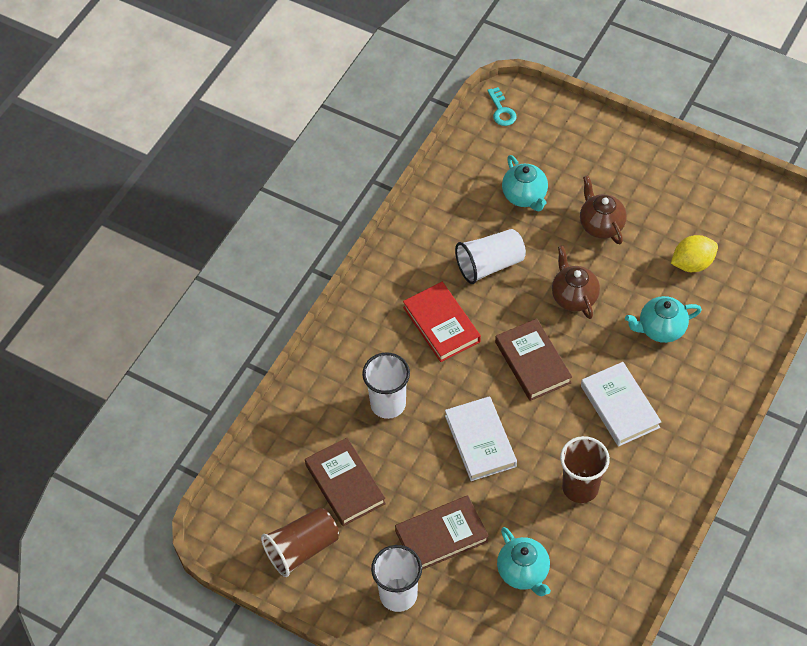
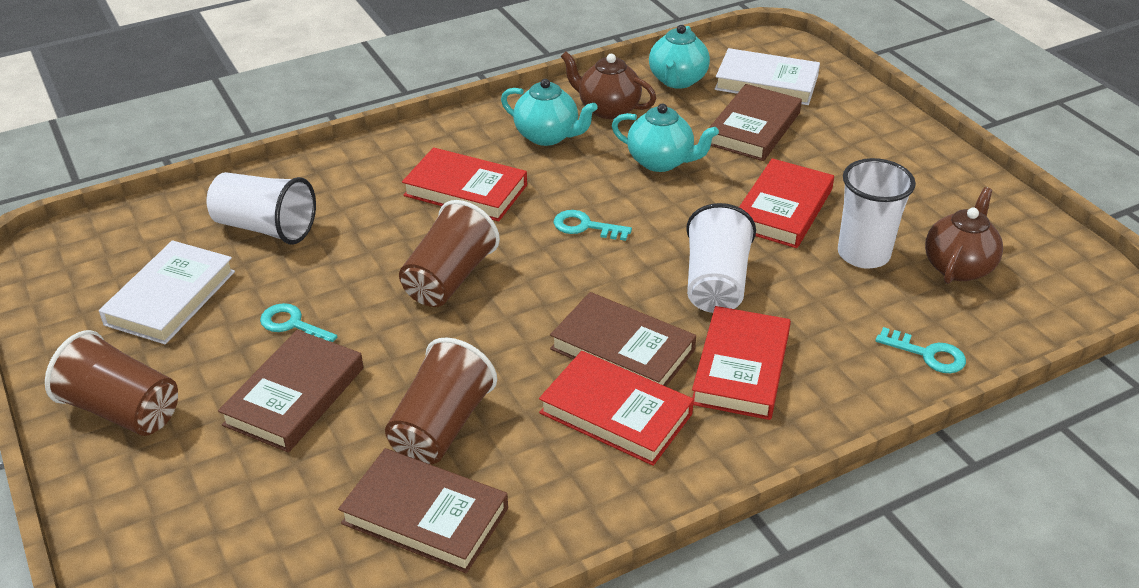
brown book: [305,438,386,526] [395,495,489,570] [495,319,572,401] = 3 -> [218,330,363,453] [338,448,508,573] [550,292,696,386] [709,84,802,161] = 4
brown cup: [261,507,339,577] [560,436,610,503] = 2 -> [45,330,178,436] [385,338,497,464] [399,200,500,307] = 3
red book: [403,282,481,362] = 1 -> [402,147,527,221] [539,351,694,466] [692,306,791,420] [739,158,834,248] = 4
turquoise key: [487,87,517,126] = 1 -> [260,303,337,342] [554,210,632,241] [876,327,966,373] = 3
yellow lemon: [671,235,718,272] = 1 -> none = 0

